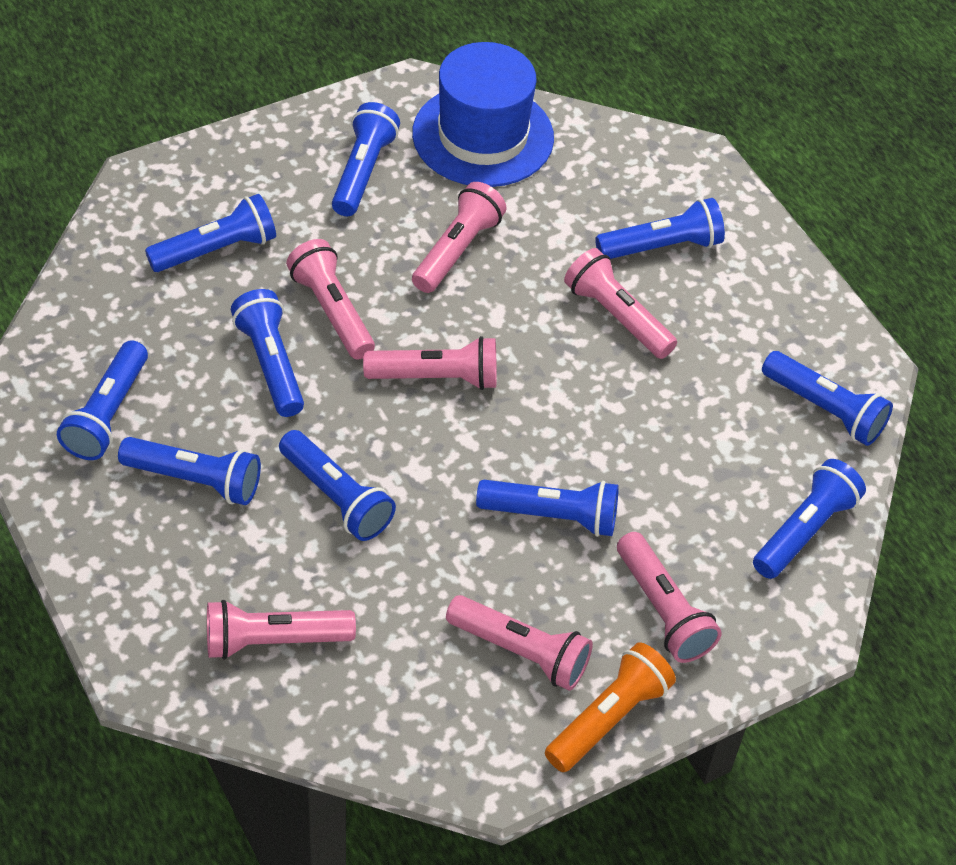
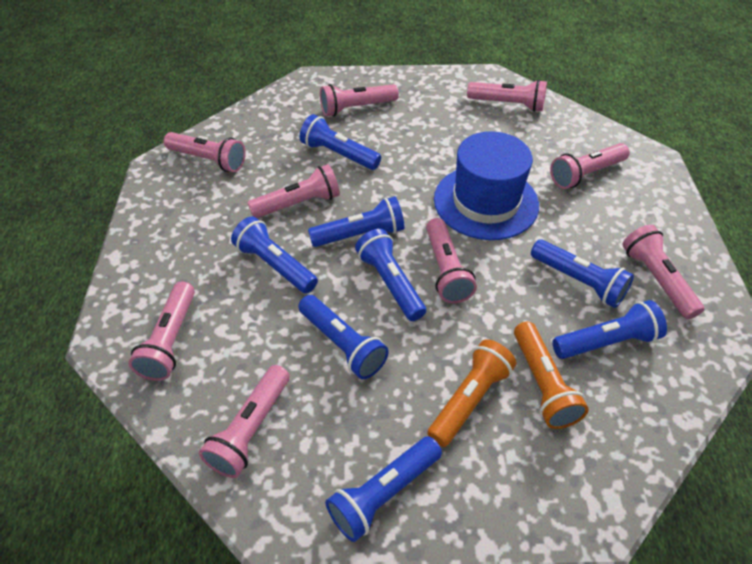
blue flashlight: [57,340,148,460] [118,437,261,505] [145,194,276,272] [231,289,304,417] [279,430,396,541] [332,102,400,216] [476,480,619,537] [595,198,725,259] [753,459,866,579] [762,351,893,446] = 10 -> [231,216,318,294] [298,295,389,379] [300,114,381,170] [308,196,404,247] [325,436,442,542] [355,229,426,321] [531,239,634,308] [552,300,667,359] = 8
orange flashlight: [545,642,676,772] = 1 -> [427,339,517,447] [514,322,589,429] = 2
pink flashlight: [207,600,356,660] [286,239,375,359] [363,336,497,390] [412,182,507,293] [446,595,593,691] [564,248,677,359] [617,532,722,663] = 7 -> [128,281,195,381] [164,132,246,172] [199,365,290,478] [247,164,340,218] [320,84,399,117] [426,218,477,303] [467,80,547,112] [550,143,630,189] [622,225,704,319] = 9

